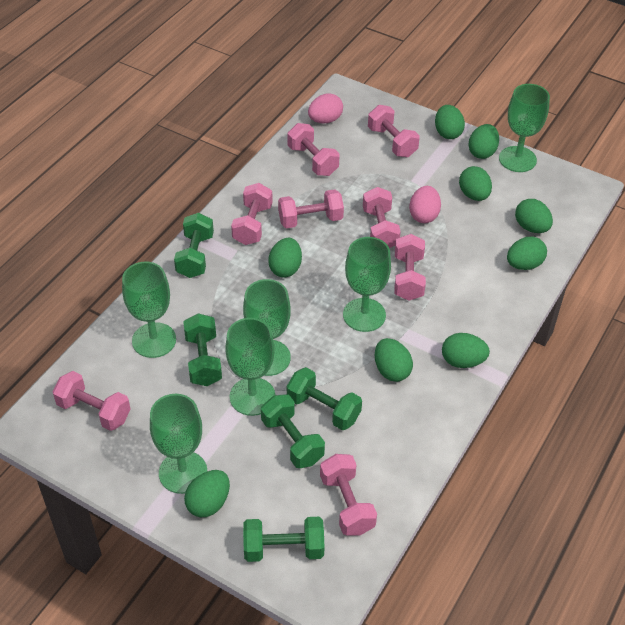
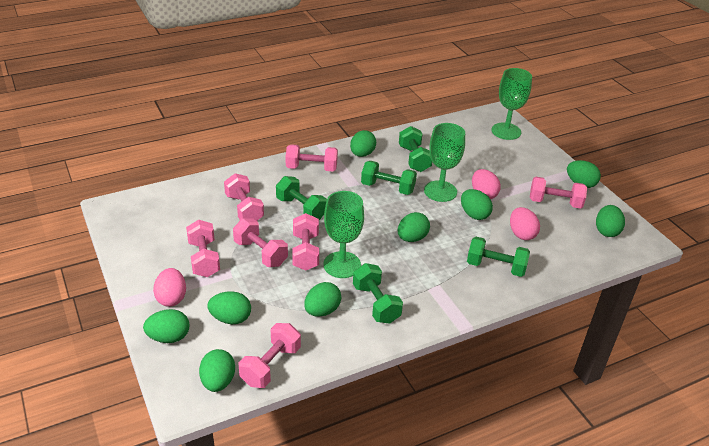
green goblet: [122,262,176,358] [150,394,207,494] [225,318,275,416] [243,279,291,376] [343,237,391,332] [499,84,550,172] = 6 -> [323,191,364,278] [424,123,465,202] [491,68,532,140] = 3
pink dumbbell: [53,371,131,431] [231,183,273,245] [278,189,344,228] [287,123,340,176] [320,454,377,535] [363,187,401,248] [368,105,420,157] [394,234,426,301] = 8 -> [186,220,220,277] [224,173,264,221] [233,218,288,267] [239,323,301,388] [285,144,338,171] [292,213,319,270] [530,177,587,209] = 7
pink egg: [308,93,343,124] [409,186,441,223] = 2 -> [153,268,186,307] [472,169,500,199] [510,207,540,240] = 3

